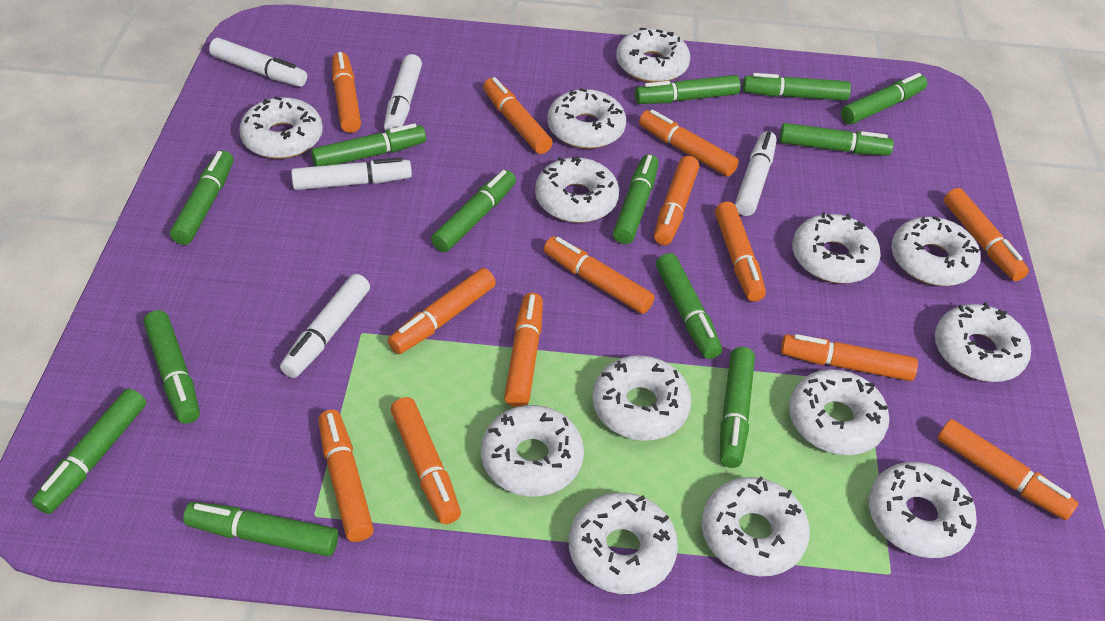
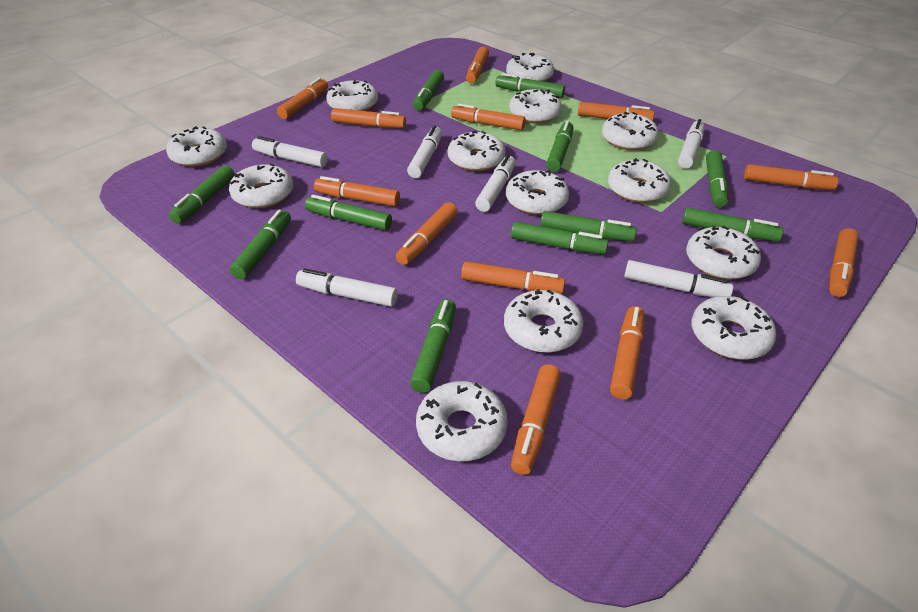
green marker: [32,388,146,514] [144,310,200,424] [170,151,233,245] [183,502,338,556] [311,123,426,166] [431,170,516,252] [613,154,659,244] [635,75,741,104] [656,253,722,359] [720,347,755,468] [743,73,851,101] [780,123,894,156] [841,73,927,124] = 13 -> [169,165,235,224] [230,210,291,279] [305,195,392,230] [410,299,456,393] [413,70,444,111] [496,73,565,98] [511,222,609,254] [540,211,637,241] [546,120,573,172] [682,208,784,242] [706,150,728,207] = 11
orange marker: [318,410,374,542] [332,52,361,133] [388,268,496,354] [391,397,461,524] [483,77,553,154] [504,293,543,407] [544,236,655,314] [639,110,739,177] [654,156,699,245] [715,202,766,302] [781,334,918,381] [938,419,1078,520] [944,188,1029,281] = 13 -> [277,77,328,119] [314,176,400,206] [331,108,406,128] [396,202,458,265] [451,103,526,131] [461,261,565,294] [466,46,489,83] [511,364,561,475] [578,102,654,121] [610,306,644,400] [744,164,838,190] [829,228,859,297] = 12
white marker: [209,38,307,87] [280,274,370,378] [291,157,412,190] [384,54,422,131] [735,131,777,216] = 5 -> [252,136,328,167] [296,268,398,307] [407,125,442,178] [475,155,516,212] [624,260,734,297] [678,119,705,169] = 6

